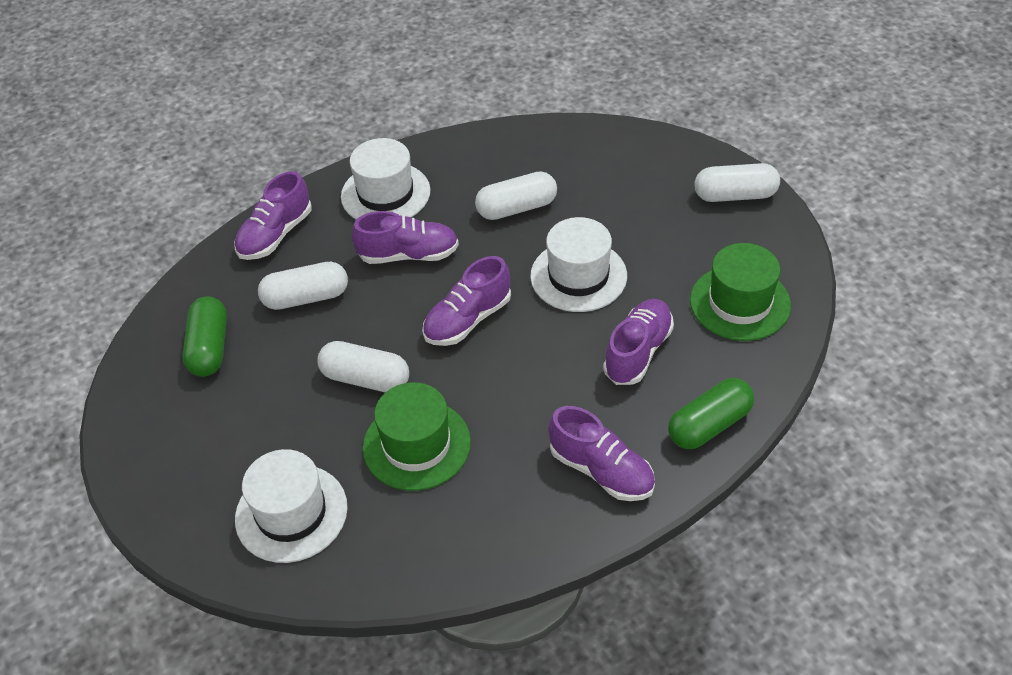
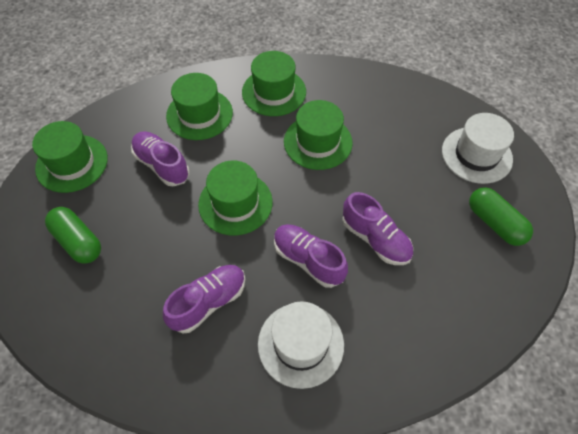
green hat: [363,382,471,491] [690,243,791,341] = 2 -> [32,121,108,193] [166,73,233,140] [198,160,273,236] [242,51,306,116] [284,100,353,170] = 5
purple shoe: [234,171,312,260] [352,211,459,264] [422,256,511,346] [549,406,655,501] [603,299,674,385] = 5 -> [131,131,190,186] [163,265,245,333] [274,224,348,288] [342,192,413,265] = 4
white capsule: [258,262,348,310] [317,341,409,392] [475,171,557,220] [694,163,780,202] = 4 -> none = 0
white hat: [235,449,348,563] [341,138,430,220] [530,217,627,312] = 3 -> [258,301,344,389] [442,113,514,184] = 2

